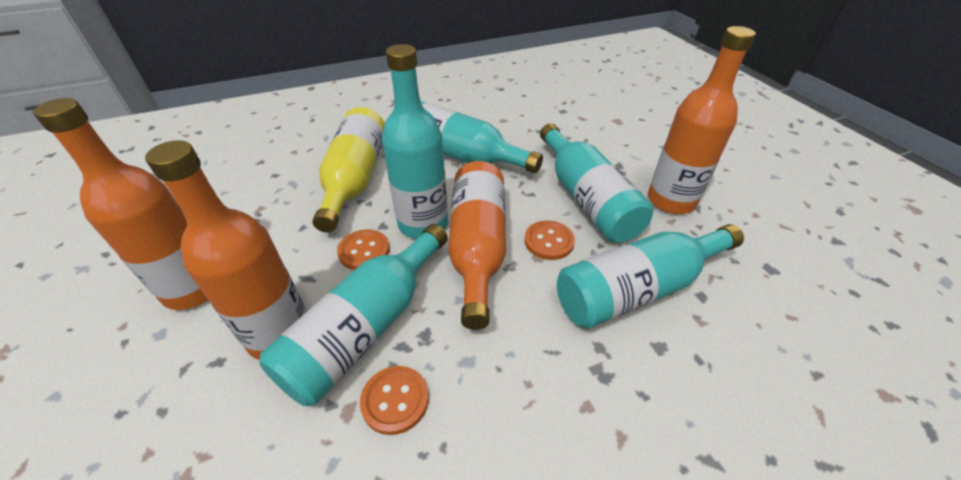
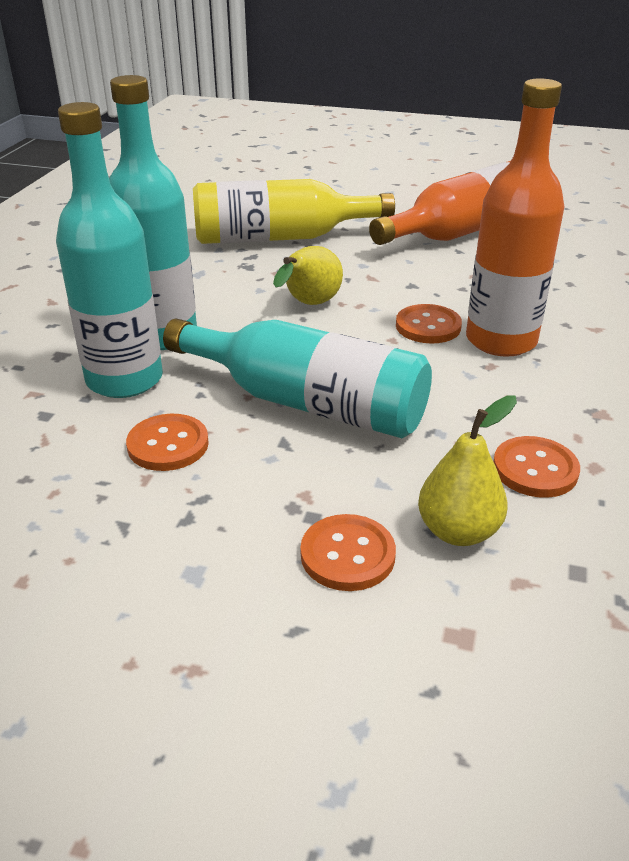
orange bottle: [33,98,208,310] [145,140,307,360] [448,161,506,330] [648,26,756,214] = 4 -> [369,161,511,245] [466,78,564,357] = 2
orange button: [337,229,390,270] [360,366,429,435] [525,221,575,260] = 3 -> [126,414,209,471] [301,514,396,591] [396,304,462,343] [493,436,580,498] = 4
turquoise bottle: [259,224,448,406] [382,44,448,239] [421,101,543,173] [540,123,654,243] [557,224,744,329] = 5 -> [56,102,163,398] [109,75,197,350] [163,319,432,438] = 3
yellow pear: none = 0 -> [273,246,343,305] [418,395,517,546] = 2

